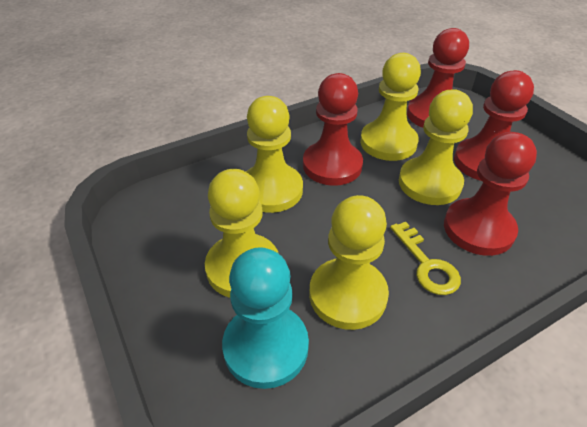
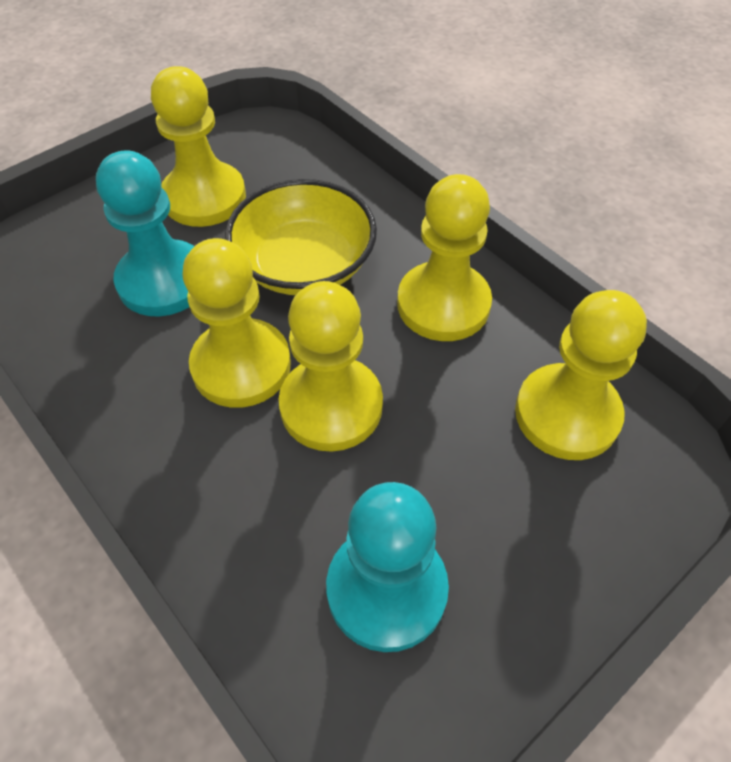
red pawn: [303,73,363,186] [407,28,469,128] [444,132,537,256] [454,70,534,181] = 4 -> none = 0
turquoise pawn: [222,247,309,389] = 1 -> [96,150,194,316] [326,482,449,652] = 2
yellow bowl: none = 0 -> [225,179,377,295] = 1
yellow key: [390,222,461,295] = 1 -> none = 0

